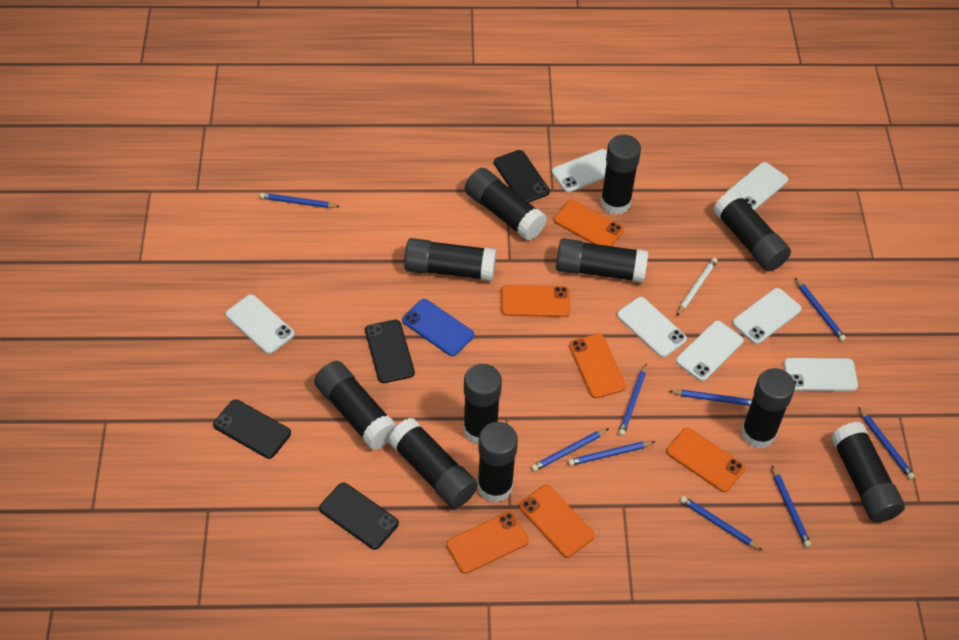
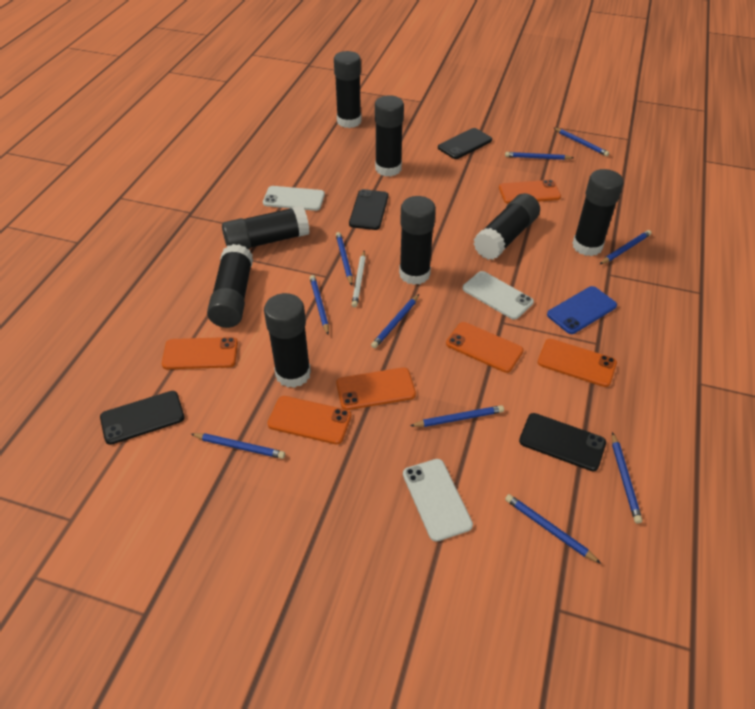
black glue stick: [314,361,398,450] [388,418,478,509] [404,238,496,281] [463,364,502,444] [465,168,547,240] [477,422,518,503] [556,238,648,283] [600,135,641,215] [713,190,791,271] [741,368,795,448] [831,422,905,523] = 11 -> [207,244,253,328] [222,205,310,249] [264,293,311,388] [334,51,361,128] [375,95,404,177] [399,196,436,285] [474,193,540,260] [572,169,624,256] = 8
blue pencil: [260,193,340,208] [531,428,609,472] [568,441,655,466] [618,364,647,436] [669,390,752,406] [680,496,763,551] [772,466,811,547] [795,278,846,341] [858,407,915,480] = 9 -> [191,433,285,459] [310,275,329,334] [336,232,353,285] [371,294,419,348] [410,405,504,427] [505,152,574,160] [505,494,601,564] [554,128,609,156] [600,230,652,264] [612,432,642,524] = 10
white phone: [226,294,295,354] [552,149,607,192] [617,297,687,358] [676,321,744,381] [726,162,788,210] [732,288,802,344] [784,358,858,391] = 7 -> [263,186,325,211] [403,459,473,542] [462,271,534,320] = 3

